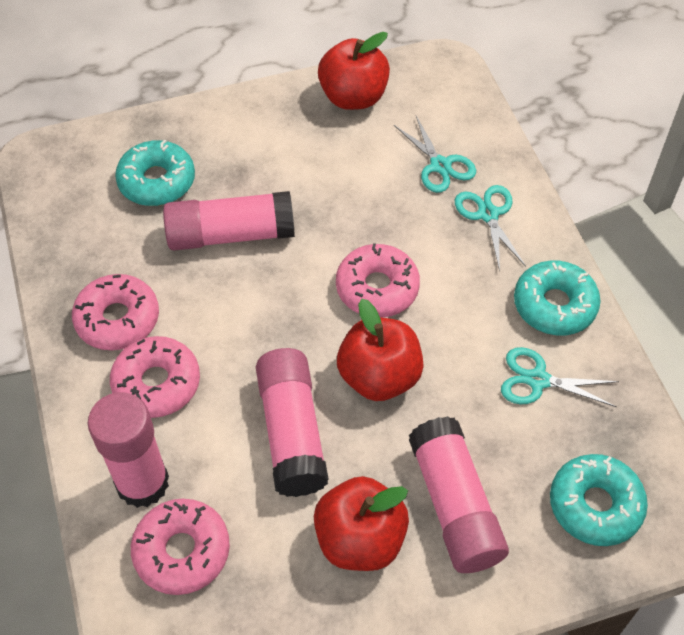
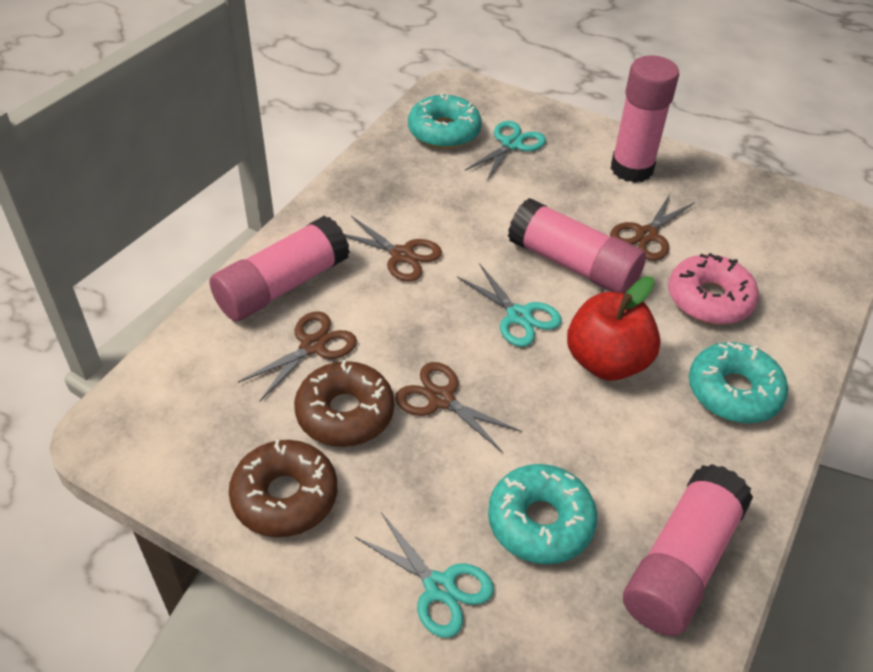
brown donut: none = 0 -> [229,440,337,537] [294,360,394,447] = 2
brown scissors: none = 0 -> [238,311,357,401] [344,216,442,282] [395,362,522,453] [610,194,695,261] = 4
pink donut: [72,274,159,350] [110,336,200,418] [131,499,230,595] [336,243,420,318] = 4 -> [668,253,759,325] = 1
red apple: [314,476,409,571] [318,32,390,110] [337,299,424,401] = 3 -> [567,276,661,381] = 1

